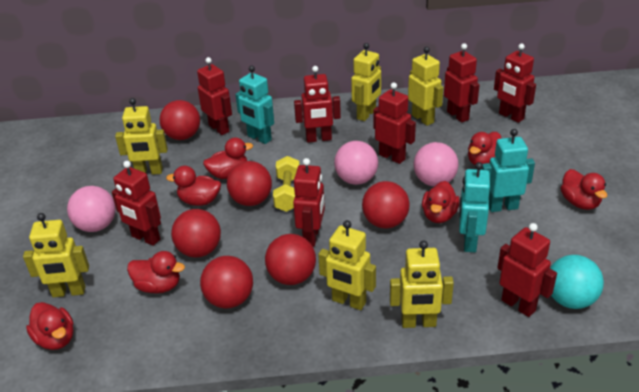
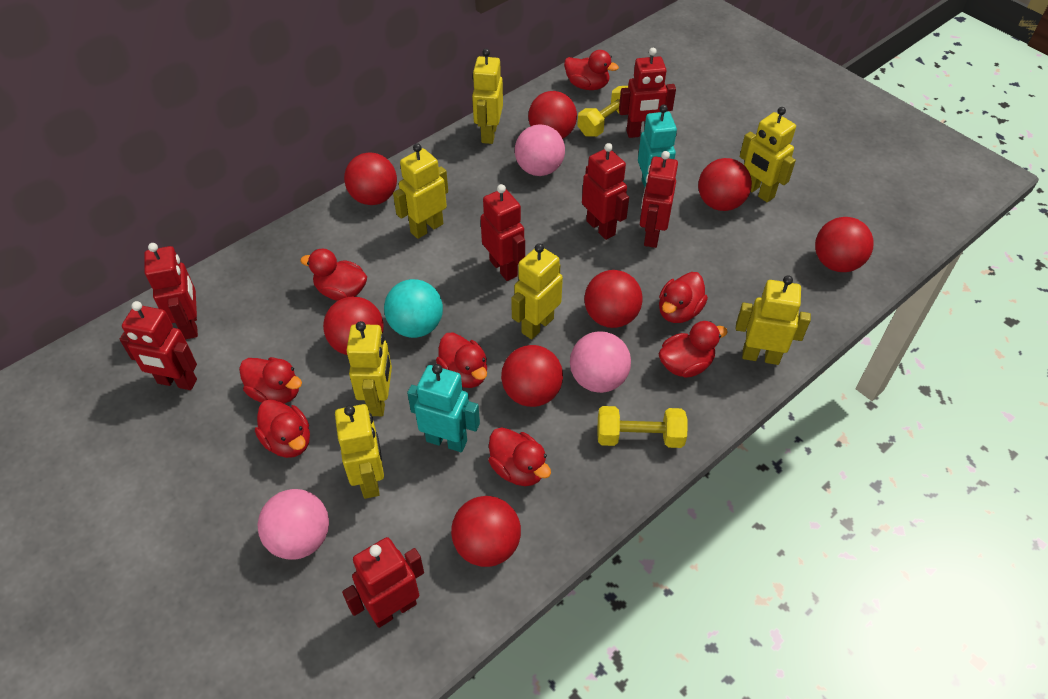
red ball: [160,100,200,140] [171,209,221,258] [200,256,253,308] [227,161,272,206] [265,234,316,285] [362,181,410,228] = 6 -> [323,296,384,355] [344,152,397,205] [451,496,521,567] [501,345,563,407] [528,91,577,139] [584,270,643,328] [698,158,752,211] [815,217,874,272] = 8
red duck: [26,302,74,350] [127,251,185,294] [166,166,221,206] [203,138,253,179] [422,181,460,223] [468,132,502,165] [561,169,607,210] = 7 -> [239,357,302,404] [255,399,310,458] [300,248,367,301] [436,332,487,388] [488,427,551,486] [564,50,619,90] [659,272,708,323] [659,321,727,378] = 8
red robot: [112,161,161,246] [197,57,232,135] [293,158,325,247] [294,66,341,143] [373,82,416,164] [444,43,480,123] [494,44,536,123] [497,223,557,317] = 8 -> [120,301,197,390] [144,243,198,339] [342,537,424,628] [480,184,525,281] [582,143,629,240] [619,48,676,138] [640,151,678,248] = 7
turquoise robot: [235,66,274,144] [459,162,490,252] [481,129,535,212] = 3 -> [407,364,480,452] [638,105,677,188] = 2
yellow dumbbell: [273,156,300,212] = 1 -> [577,86,628,137] [597,406,687,448] = 2
yellow robot: [23,213,89,297] [115,98,168,175] [318,220,376,310] [351,43,381,121] [390,241,454,328] [408,47,444,126] = 6 -> [335,404,384,499] [346,321,392,416] [393,143,448,239] [472,49,503,144] [511,243,563,339] [736,275,811,365] [740,107,796,202] = 7

